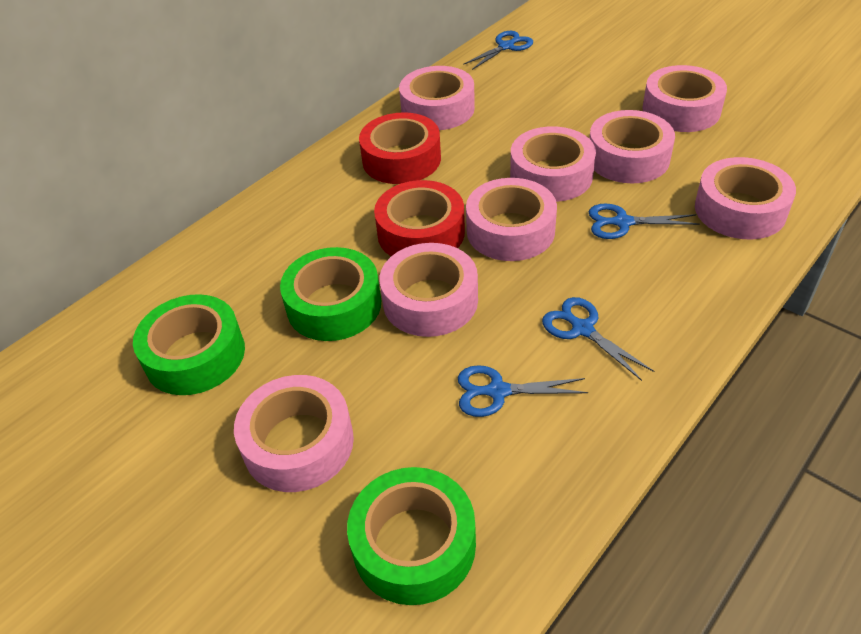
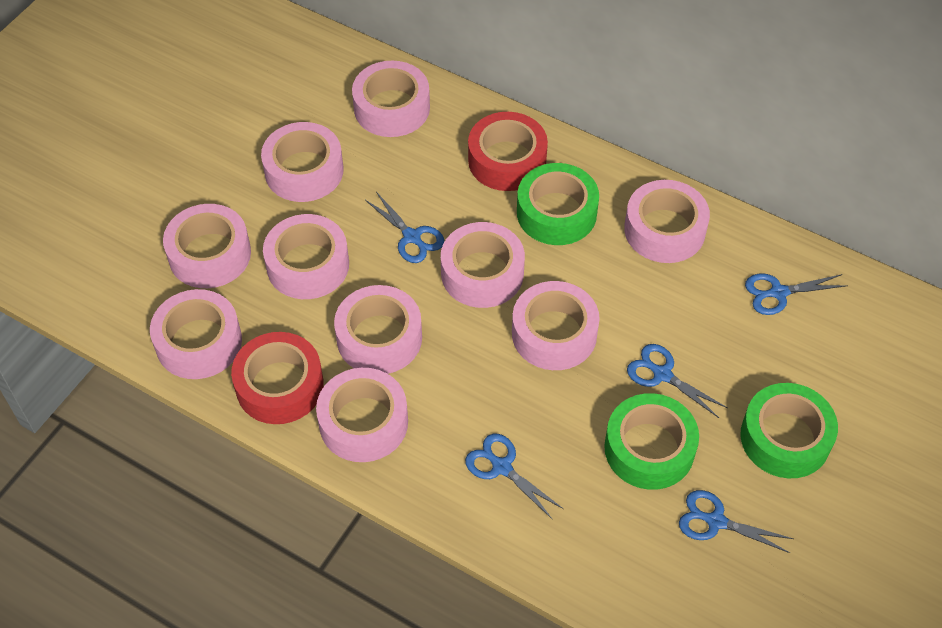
blue scissors: [458,365,588,417] [463,31,533,70] [542,297,654,381] [589,203,699,239] = 4 -> [365,192,444,263] [465,434,563,519] [627,344,728,418] [679,490,794,553] [745,274,848,315] = 5
pink tape: [234,375,354,492] [380,243,478,337] [399,66,475,130] [466,178,557,261] [510,126,596,202] [589,110,675,183] [642,65,727,132] [695,157,796,240] = 8 -> [150,289,242,379] [163,204,251,288] [261,122,344,202] [263,214,349,299] [316,368,408,462] [334,285,422,374] [352,61,430,137] [441,222,525,308] [512,281,600,370] [624,180,710,263] = 10

